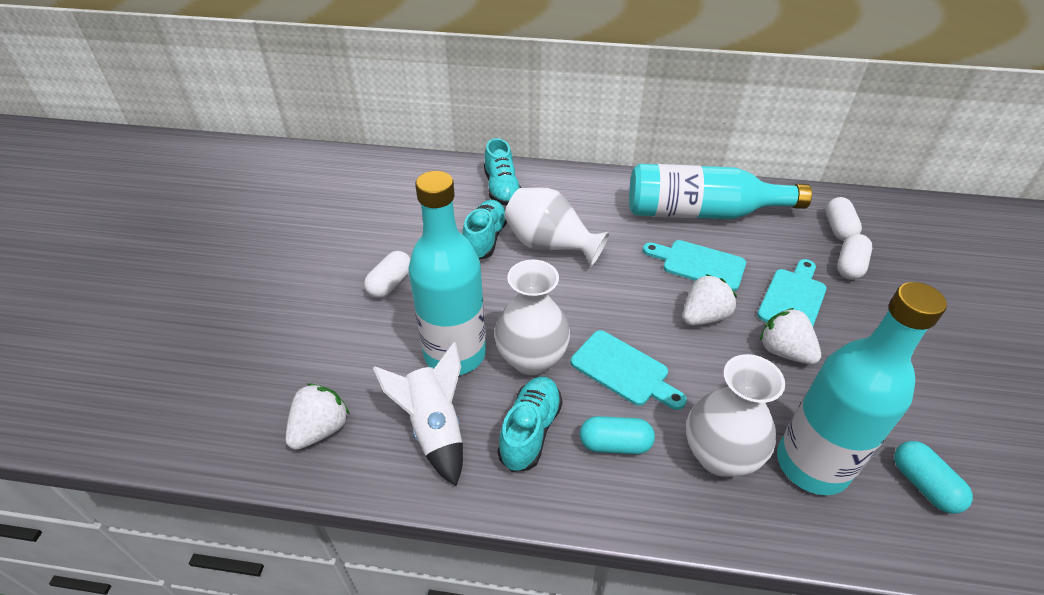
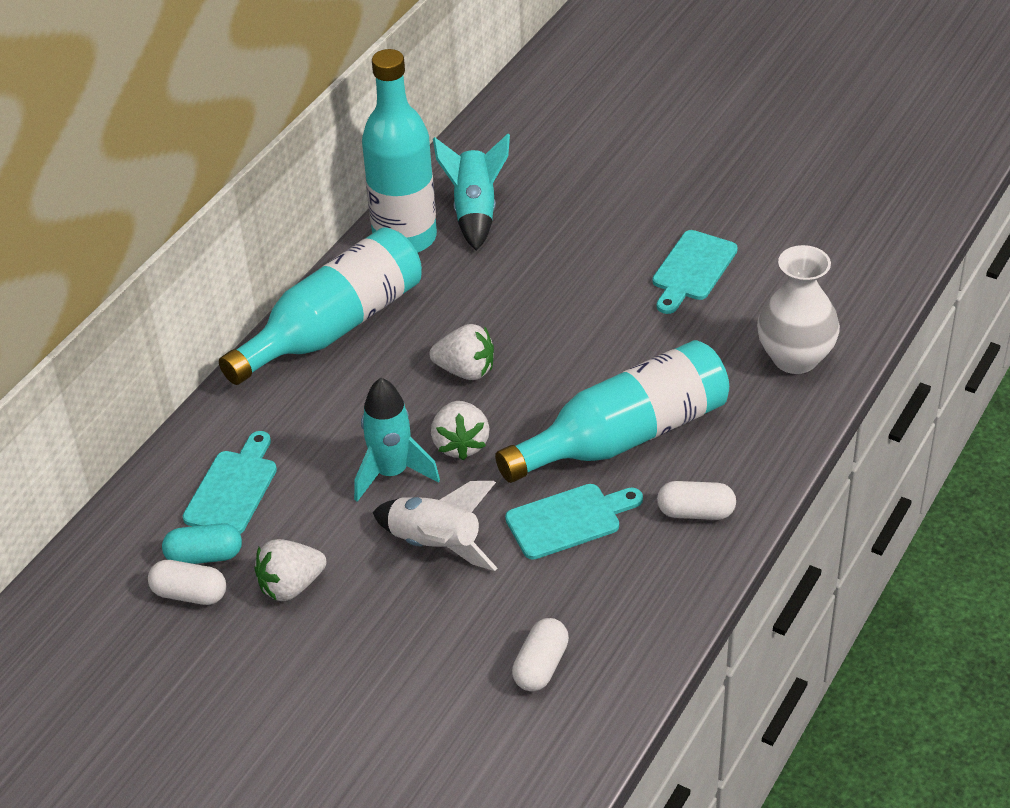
turquoise capsule: [580,416,655,454] [894,441,973,514] = 2 -> [162,523,242,564] = 1
turquoise rocket: none = 0 -> [354,378,440,502] [433,134,510,251] = 2
turquoise shoe: [462,200,507,259] [484,138,521,206] [497,377,562,472] = 3 -> none = 0
white vase: [494,260,570,375] [504,187,610,267] [686,354,785,477] = 3 -> [757,245,840,374] = 1

